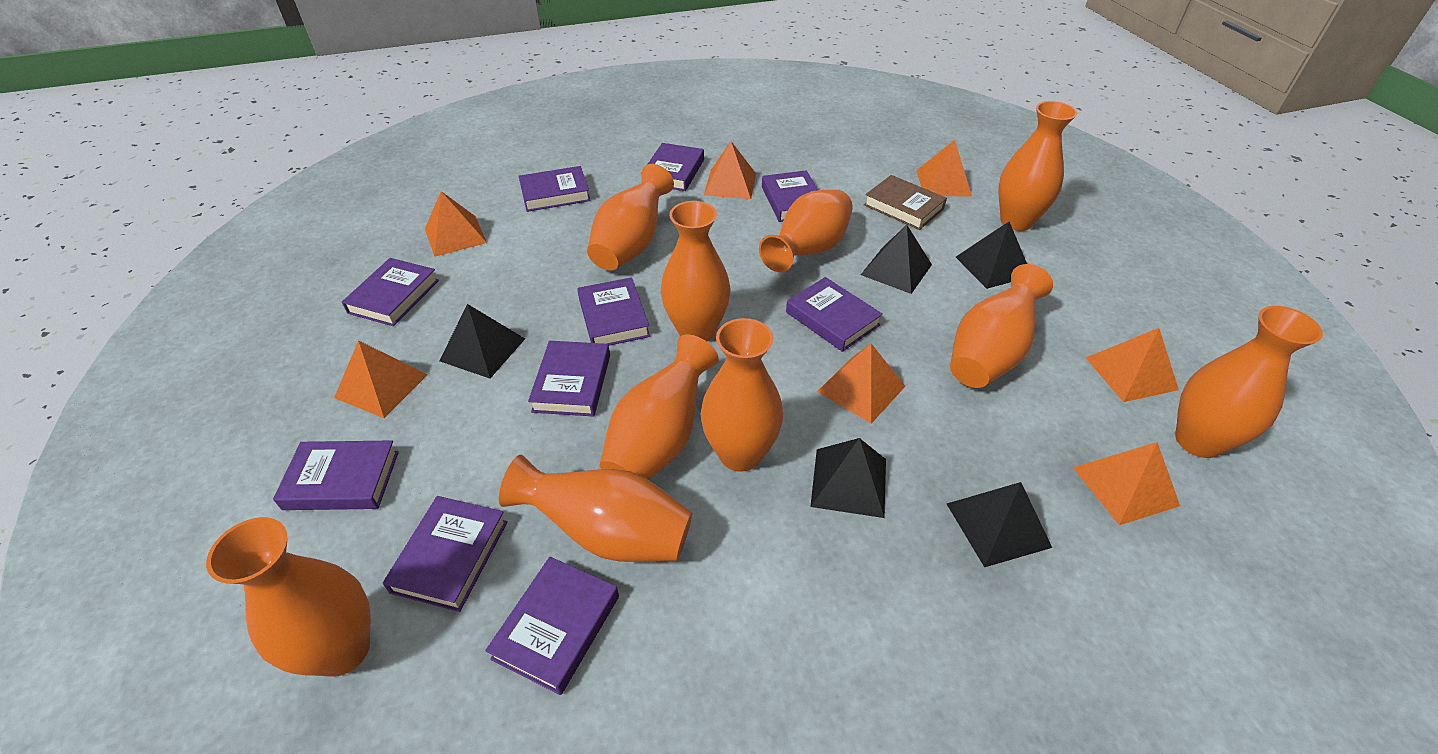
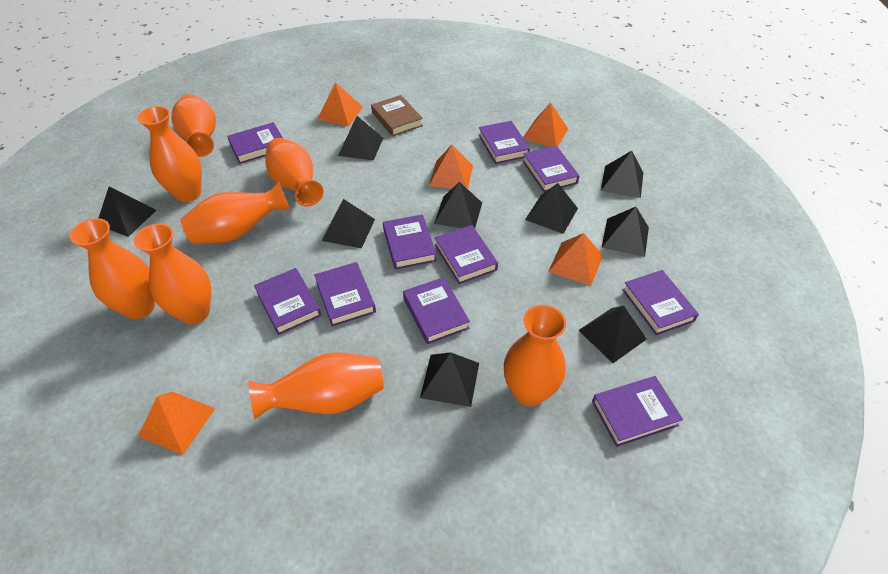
black pyramid: [439,304,525,379] [810,438,886,518] [861,225,932,294] [947,482,1052,567] [956,222,1027,289] = 5 -> [99,187,156,237] [322,199,375,248] [338,116,383,161] [420,352,479,407] [434,182,482,228] [525,183,578,234] [578,306,647,363] [601,151,643,198] [602,207,649,257] = 9
orange pyramid: [334,340,428,418] [425,191,487,257] [704,141,756,199] [817,343,906,423] [916,140,972,197] [1073,442,1180,525] [1086,328,1179,402] = 7 -> [138,392,215,455] [317,82,363,126] [429,145,473,189] [523,103,568,147] [548,233,603,286] = 5
orange vase: [206,517,371,677] [499,455,692,562] [587,164,674,271] [600,334,719,480] [660,201,731,341] [700,318,783,472] [759,190,853,272] [950,264,1053,388] [998,101,1077,231] [1175,306,1323,458] = 10 -> [70,218,155,319] [134,223,211,324] [137,106,202,202] [171,94,216,157] [180,182,290,244] [248,352,383,419] [265,138,323,206] [504,305,566,406] = 8

